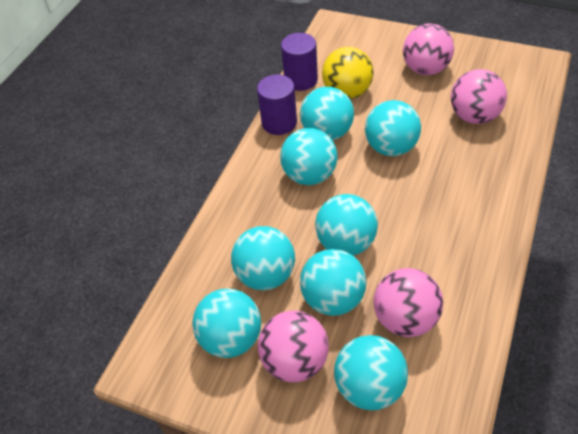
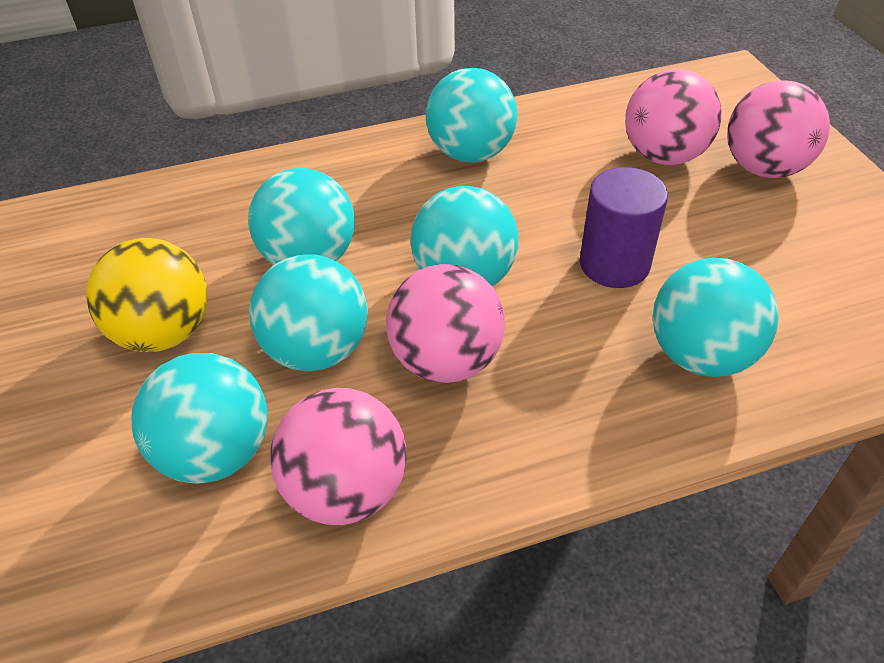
purple cylinder: [257,75,297,135] [281,33,318,91] = 2 -> [580,167,668,288] = 1
turquoise ball: [192,288,261,358] [231,226,295,290] [280,128,337,185] [300,87,354,141] [300,249,366,316] [315,194,378,255] [334,335,408,411] [365,100,421,156] = 8 -> [132,353,268,484] [248,168,355,265] [249,254,368,371] [411,186,518,286] [426,68,517,163] [653,258,779,377] = 6

